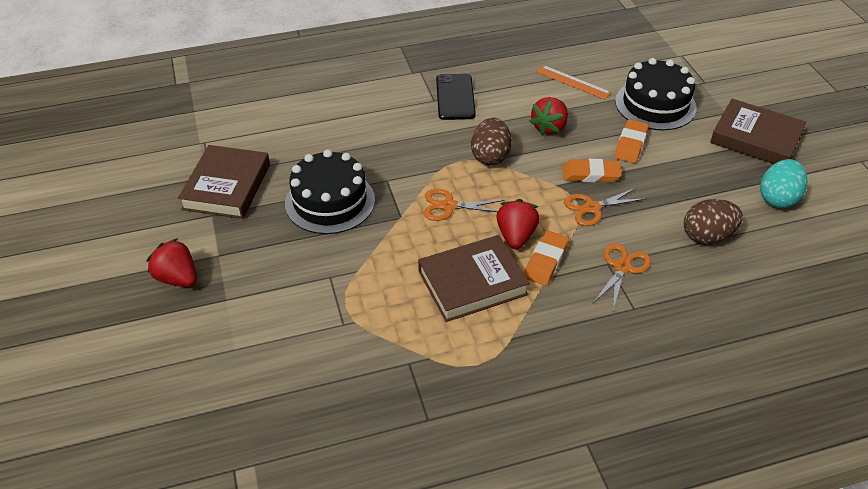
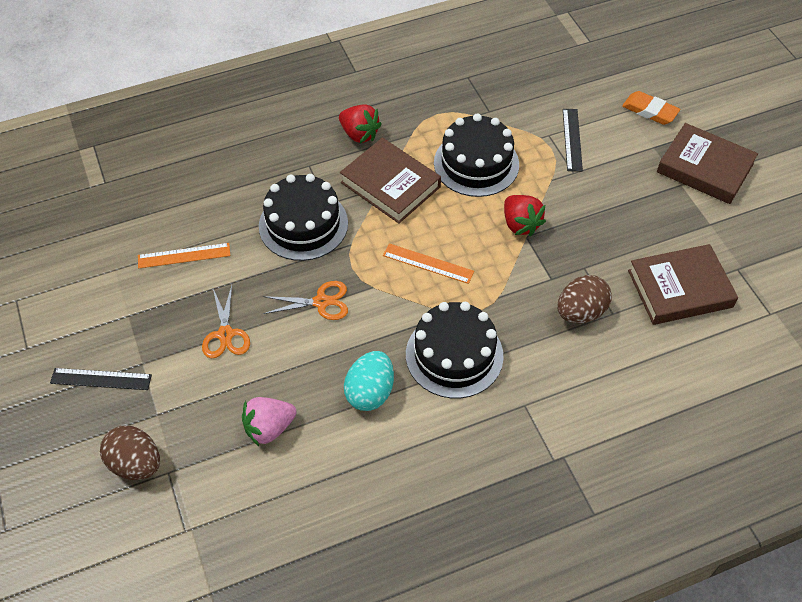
black cake: [285,149,375,234] [615,58,697,130] = 2 -> [259,174,348,261] [406,302,504,398] [434,114,519,197] = 3
black phone: [436,74,476,120] = 1 -> none = 0
black ruler: none = 0 -> [50,368,152,390] [563,109,583,172] = 2
orange eraser: [524,231,569,286] [563,159,622,182] [615,119,649,163] = 3 -> [622,91,680,125] = 1
orange ruler: [537,65,611,100] = 1 -> [138,243,230,268] [383,243,474,284] = 2
orange scissors: [424,189,505,221] [564,187,647,226] [593,243,651,310] = 3 -> [202,285,250,358] [263,281,348,320] = 2
pink strawberry: none = 0 -> [242,397,297,446] = 1
red strawberry: [146,238,197,287] [496,199,539,249] [529,97,568,136] = 3 -> [339,104,382,143] [504,195,546,236] = 2

